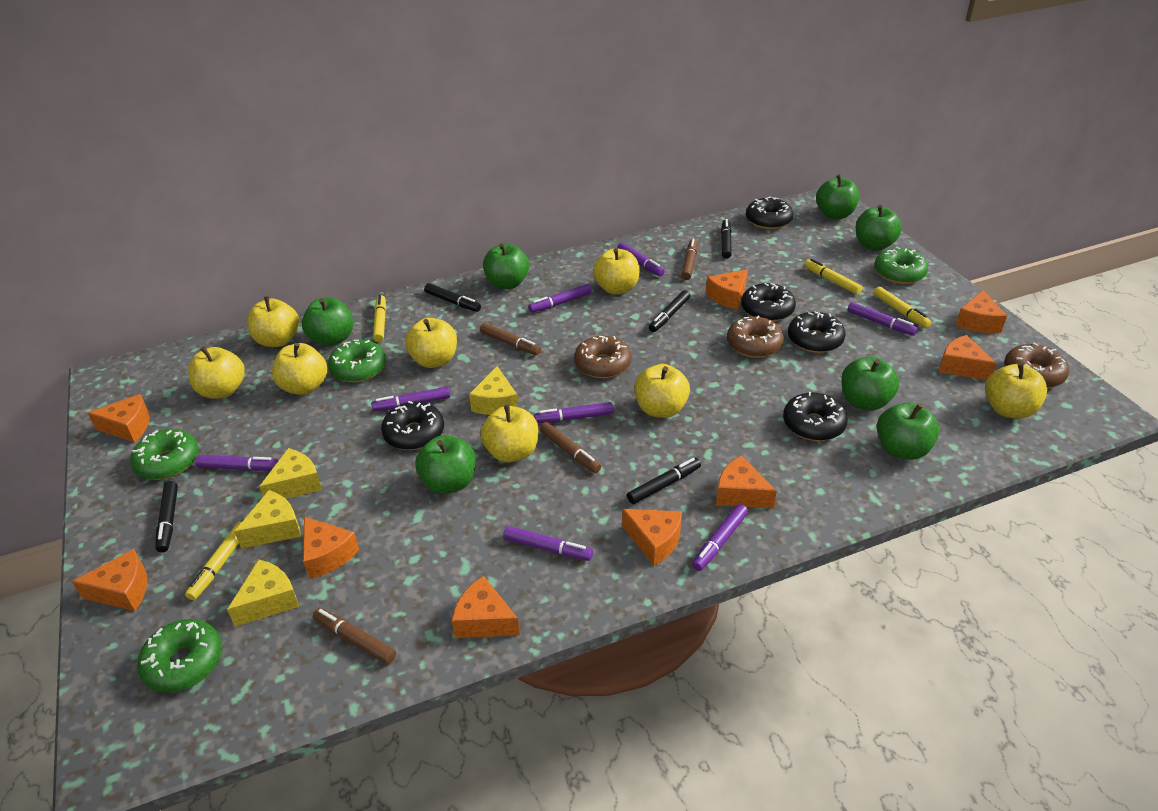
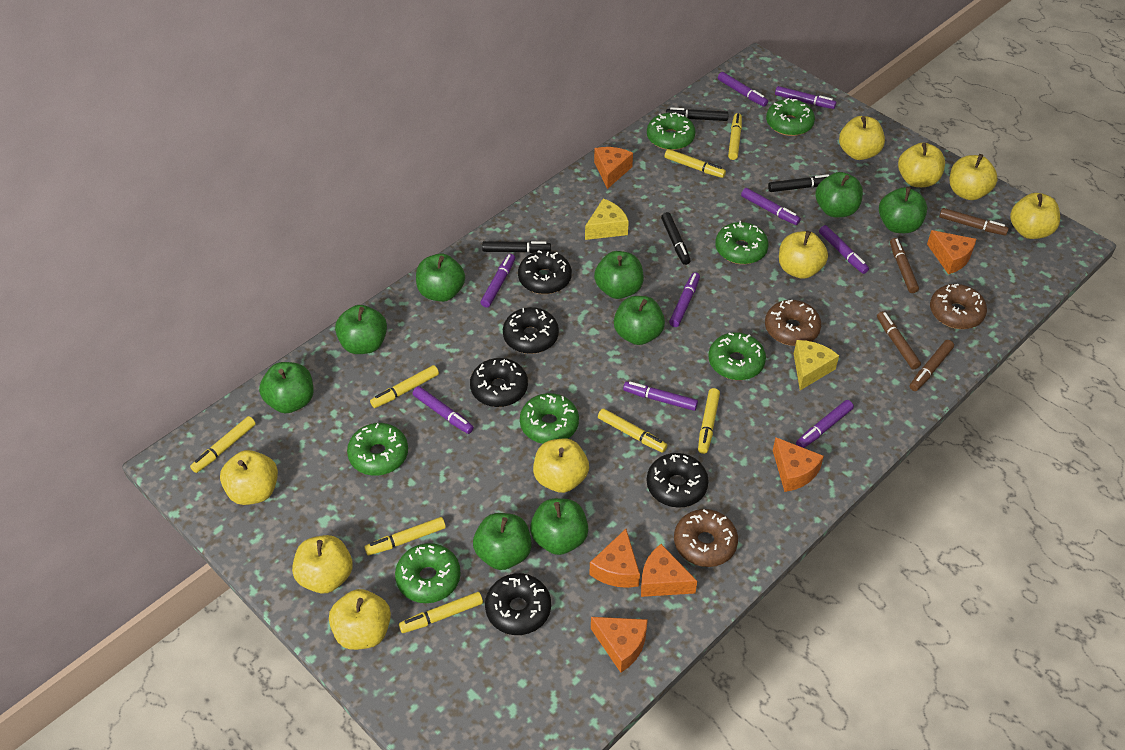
black marker: [156,481,178,553] [424,283,481,312] [627,458,701,504] [649,290,690,332] [721,219,732,259] = 5 -> [482,241,551,253] [661,212,691,265] [666,107,729,121] [768,174,829,192] = 4
green apple: [302,298,354,346] [415,435,476,494] [483,243,529,289] [816,174,860,219] [841,357,899,411] [856,205,902,251] [877,402,939,460] = 7 -> [259,362,314,413] [335,305,387,354] [416,253,465,302] [473,513,532,570] [530,498,588,555] [594,251,644,299] [614,296,665,345] [815,172,863,217] [879,187,927,233] = 9
green donut: [130,429,199,480] [137,619,222,693] [328,340,386,382] [874,247,928,284] = 4 -> [347,423,408,476] [395,543,461,603] [520,393,579,444] [647,112,696,150] [708,332,766,380] [715,221,769,264] [766,98,815,136] = 7
orange cheese: [72,549,147,611] [88,394,150,443] [303,516,359,579] [452,576,520,638] [622,509,682,566] [706,269,748,310] [716,456,777,508] [939,335,997,380] [955,290,1007,333] = 9 -> [589,529,640,588] [591,617,648,673] [594,147,633,189] [641,544,697,597] [773,437,824,492] [927,230,976,274] = 6
purple marker: [195,455,279,471] [371,387,450,412] [503,526,593,561] [529,284,592,313] [534,402,614,423] [617,242,665,277] [692,504,748,571] [847,302,918,336] = 8 -> [413,386,474,434] [480,254,515,308] [623,382,698,411] [669,272,700,327] [718,72,768,107] [741,188,801,225] [775,86,836,109] [796,400,854,448] [819,225,869,274] = 9
yellow apple: [188,346,245,399] [247,296,299,347] [272,343,327,395] [405,318,457,368] [480,404,538,462] [593,248,640,295] [634,364,690,418] [985,363,1047,419] = 8 -> [220,450,278,505] [292,535,353,593] [329,589,391,650] [533,439,589,493] [779,231,828,279] [839,116,885,160] [898,143,945,187] [950,154,998,200] [1010,193,1060,239] = 9
yellow cheese: [227,559,299,627] [234,490,301,549] [259,448,322,499] [469,366,518,415] = 4 -> [585,198,629,240] [794,340,839,390] = 2
yellow marker: [185,522,241,600] [373,295,386,342] [804,259,863,295] [874,286,931,328] = 4 -> [190,416,256,473] [365,517,446,555] [370,365,439,408] [399,592,483,633] [598,408,667,453] [665,149,726,178] [698,388,720,454] [728,113,742,160] = 8

